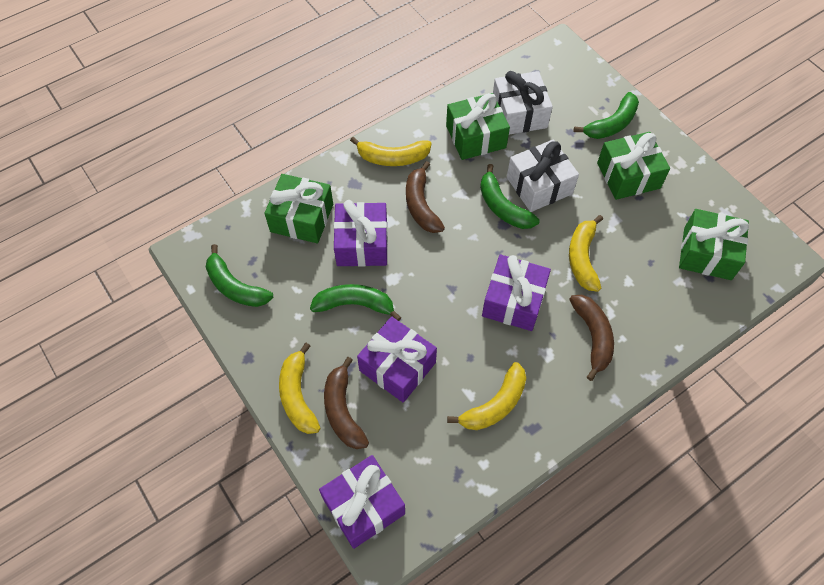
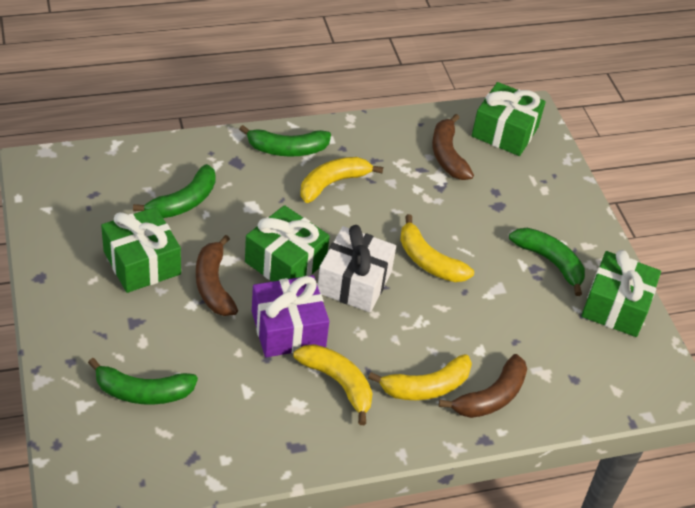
purple gift: [319,455,405,549] [334,200,388,267] [357,317,437,403] [482,255,551,331] = 4 -> [252,275,329,357] = 1
white gift: [493,71,553,135] [507,140,579,212] = 2 -> [317,225,396,312] = 1

